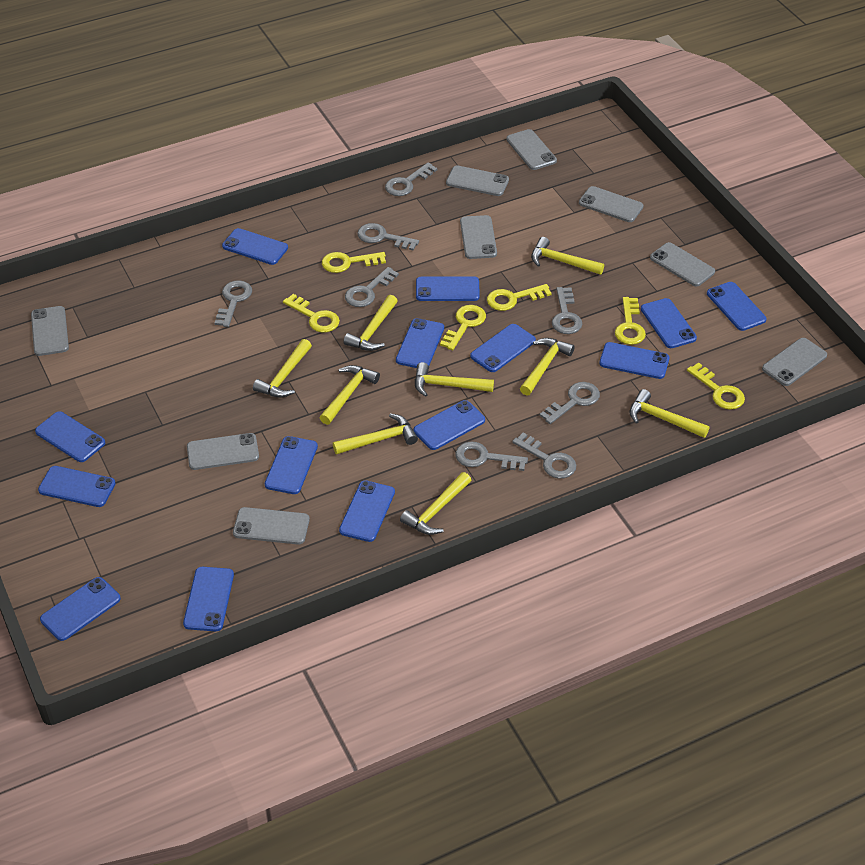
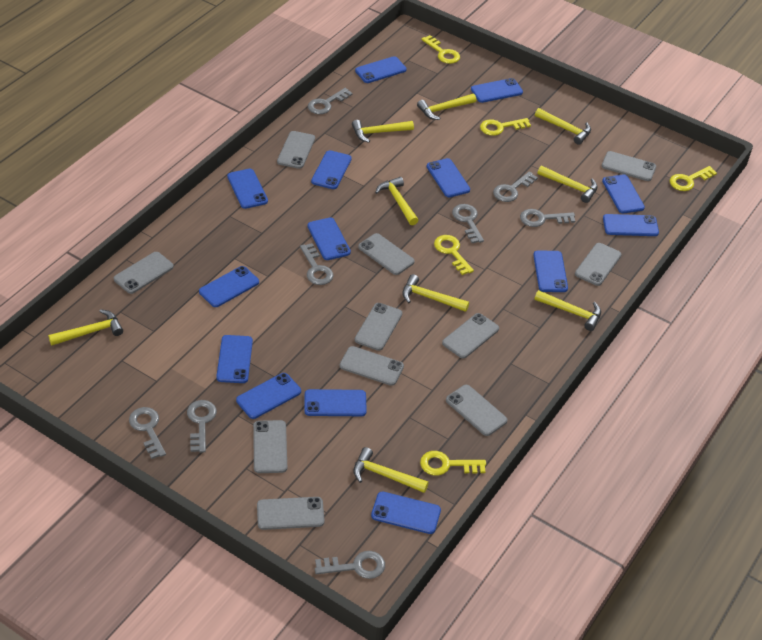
grey phone: [31,306,69,356] [187,433,259,470] [233,507,310,544] [446,166,509,196] [460,215,497,259] [506,129,557,170] [579,186,643,222] [650,242,715,286] [762,338,827,386] = 9 -> [114,252,174,294] [253,420,287,473] [257,497,324,530] [277,131,315,169] [340,346,404,386] [355,303,402,351] [358,233,415,275] [442,313,499,358] [446,385,507,436] [575,243,622,286] [602,151,656,181] = 11
yellow key: [283,294,340,333] [322,252,386,273] [440,305,486,350] [487,284,552,311] [615,297,646,345] [687,363,745,410] = 6 -> [420,451,486,476] [421,35,460,64] [434,235,474,275] [480,118,531,136] [670,166,717,191] = 5

